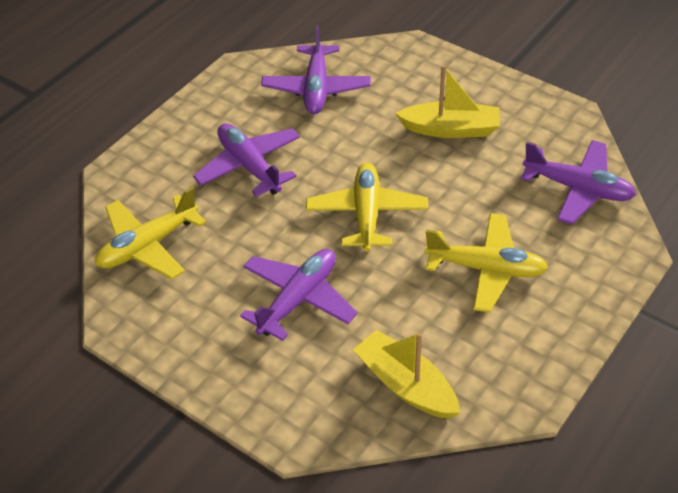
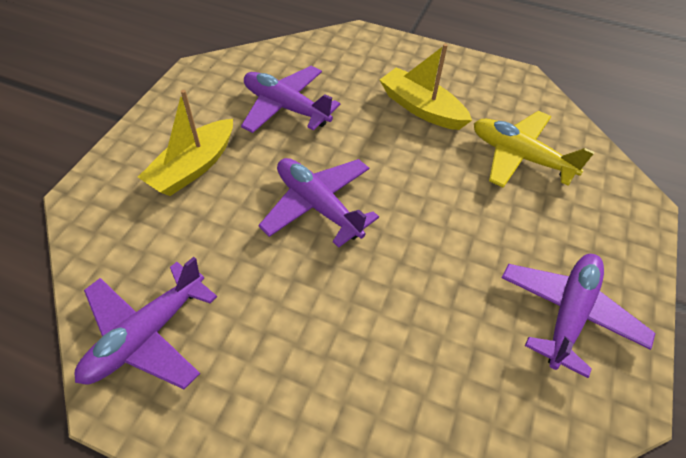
yellow plane: [95,187,206,279] [306,163,428,252] [424,213,548,313] = 3 -> [474,111,594,188] = 1

